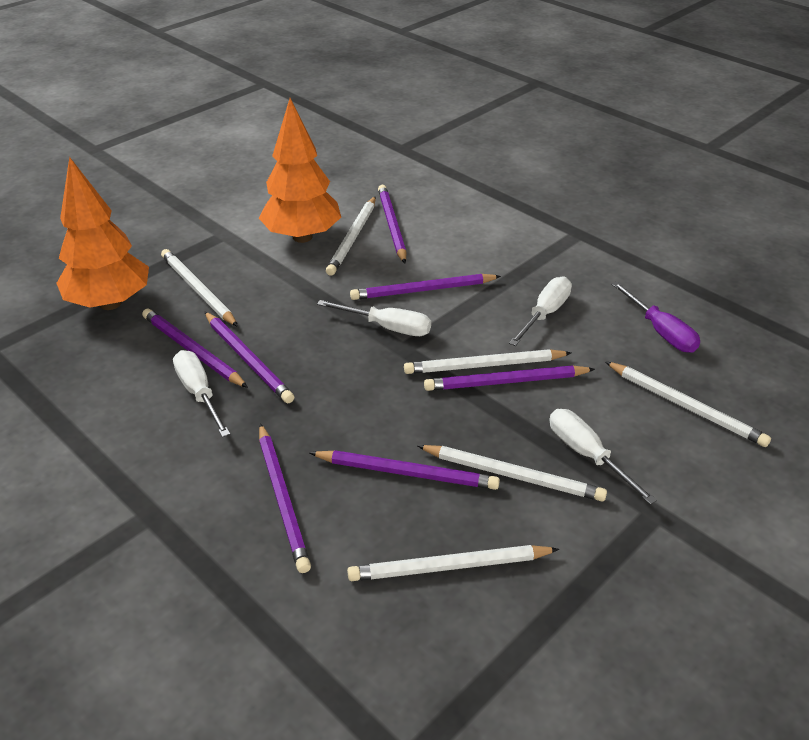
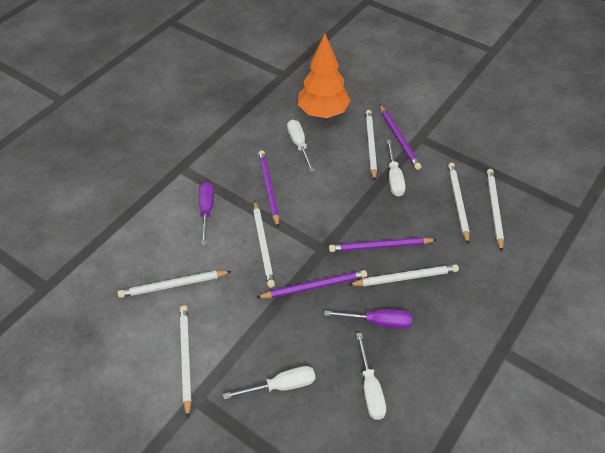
orange tree: [57,157,149,310] [259,98,341,243] = 2 -> [298,34,350,118] = 1
purple pencil: [142,308,248,388] [205,312,294,403] [259,423,311,573] [310,450,500,490] [350,274,501,300] [378,185,407,263] [424,366,595,391] = 7 -> [256,270,367,298] [258,150,279,227] [329,237,437,252] [379,104,421,170] = 4
purple screwdriver: [611,282,700,353] = 1 -> [199,182,214,245] [324,309,412,329] = 2
white pencil: [161,249,238,327] [326,196,376,276] [347,545,559,581] [404,349,571,374] [417,445,607,501] [605,361,771,447] = 6 -> [118,271,232,298] [180,305,192,418] [253,200,275,288] [348,264,459,286] [366,110,377,181] [448,163,470,245] [487,169,504,252] = 7

